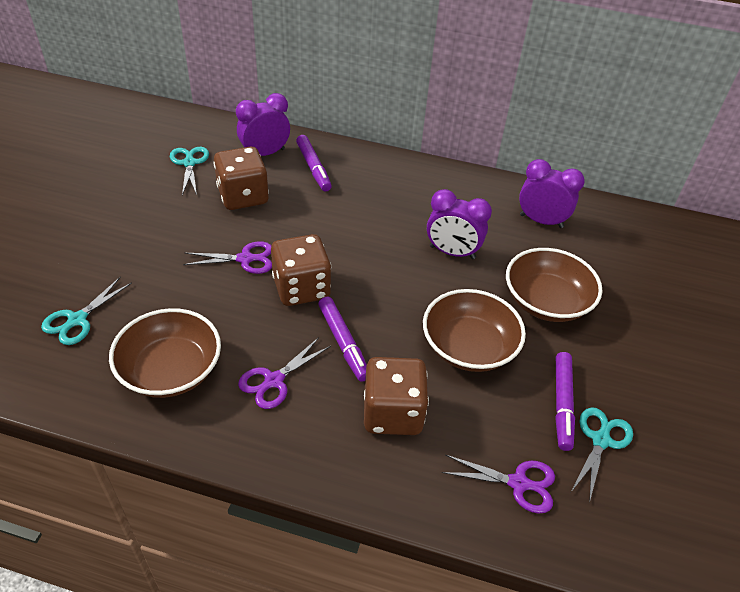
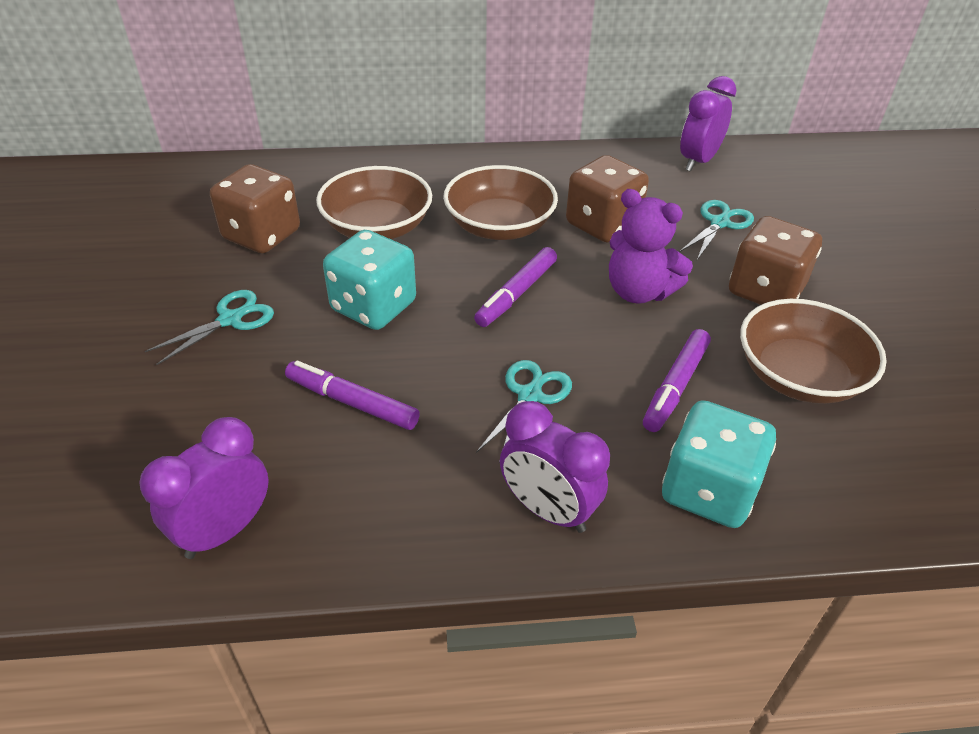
purple scissors: [183,241,272,274] [238,337,331,409] [442,455,555,514] = 3 -> none = 0
purple teddy bear: none = 0 -> [609,189,693,304] = 1
turquoise dice: none = 0 -> [323,230,416,330] [662,400,776,528] = 2

